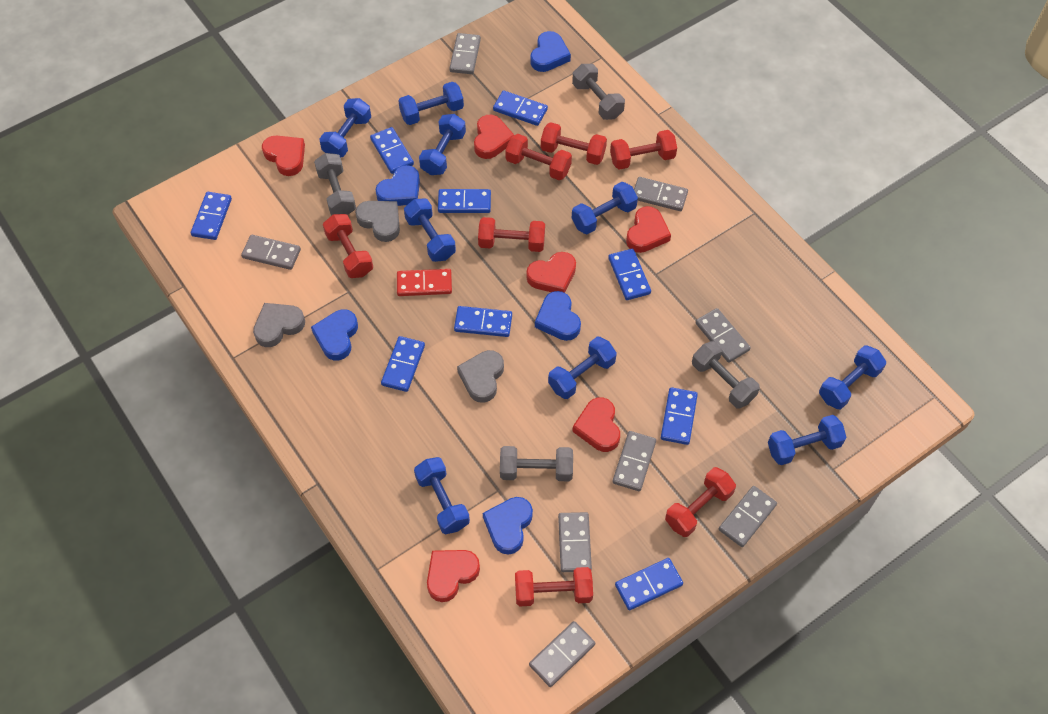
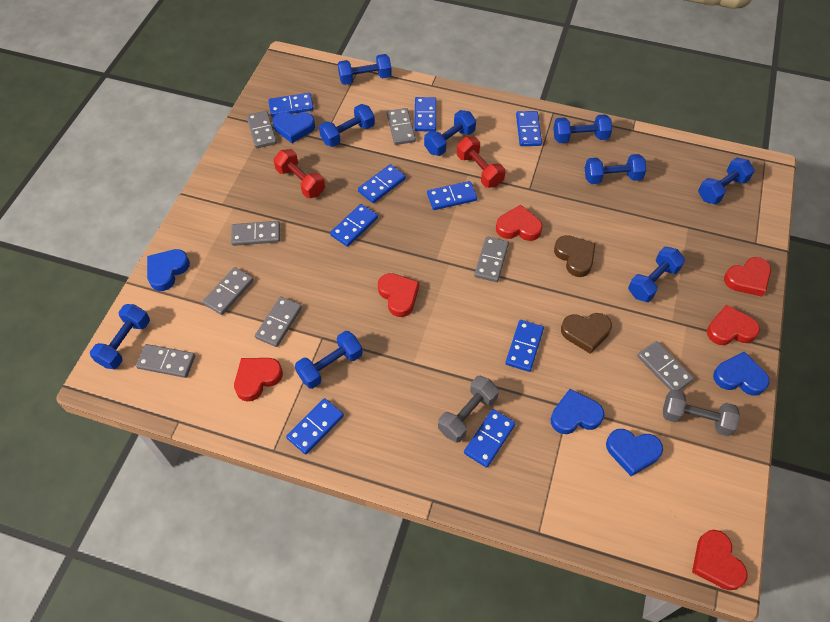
brown heart: none = 0 -> [554,235,595,277] [561,313,612,354] = 2
grey dumbbell: [314,153,356,215] [500,446,573,481] [572,64,625,120] [692,341,760,409] = 4 -> [438,376,499,443] [663,389,740,436] = 2
grey heart: [253,303,305,347] [355,201,400,242] [457,350,504,403] = 3 -> none = 0
red domino: [397,269,452,296] = 1 -> none = 0
red dumbbell: [323,214,373,278] [478,217,545,252] [505,134,572,180] [515,567,593,606] [541,122,607,165] [610,130,677,170] [665,467,736,537] = 7 -> [273,149,325,198] [457,137,505,188] = 2

